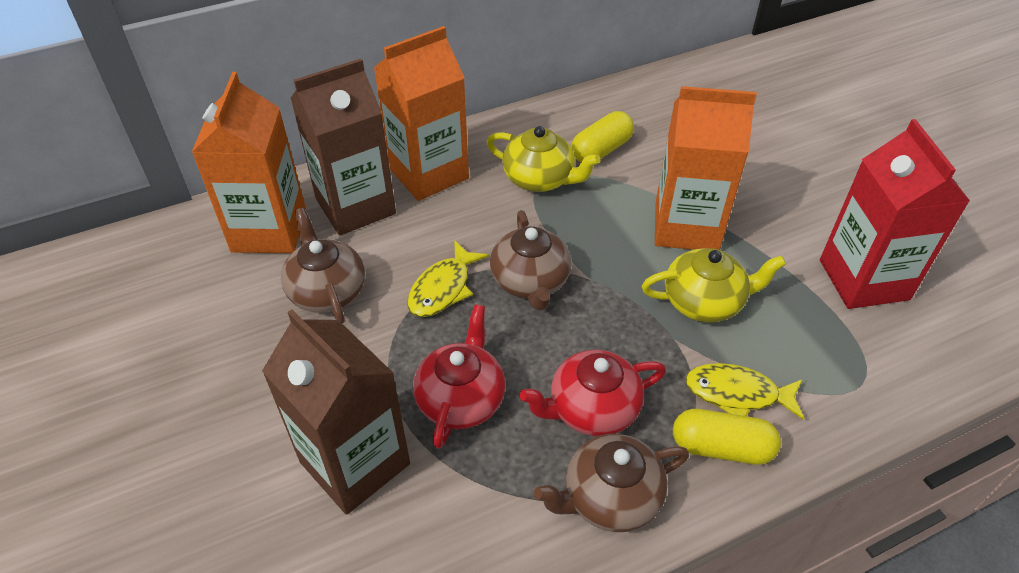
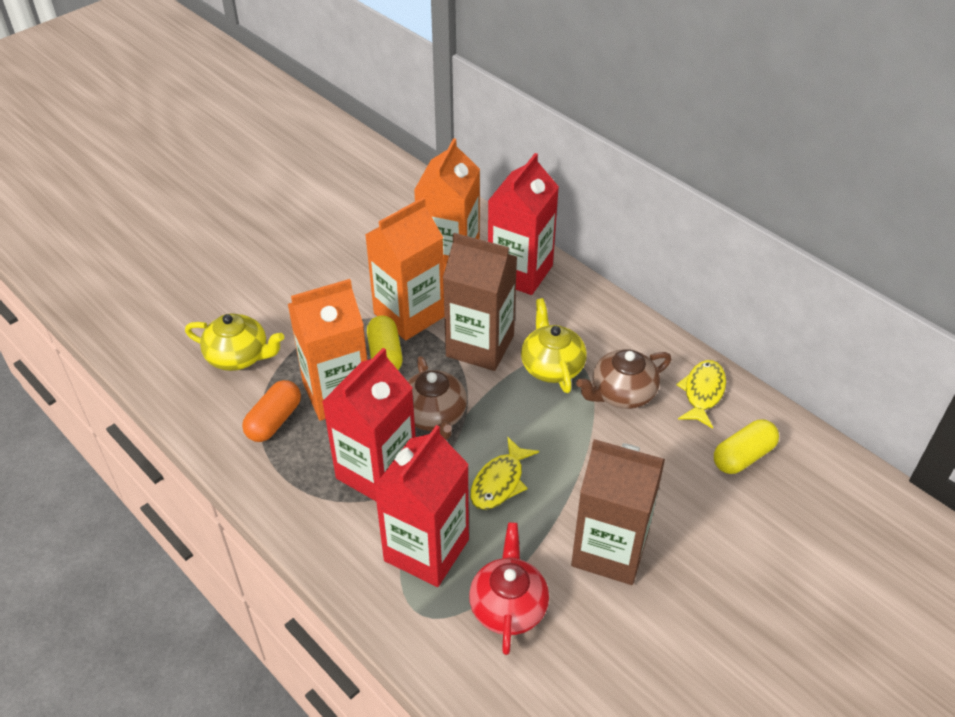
brown teapot: [281,208,365,324] [490,210,572,311] [534,434,689,532] = 3 -> [407,356,467,440] [576,349,671,409] = 2
orange capsule: none = 0 -> [242,380,301,442] = 1
red carton: [820,119,970,309] = 1 -> [322,348,416,501] [374,425,469,587] [488,153,559,295] = 3
red teapot: [413,304,506,449] [520,350,666,436] = 2 -> [469,522,549,655] = 1

